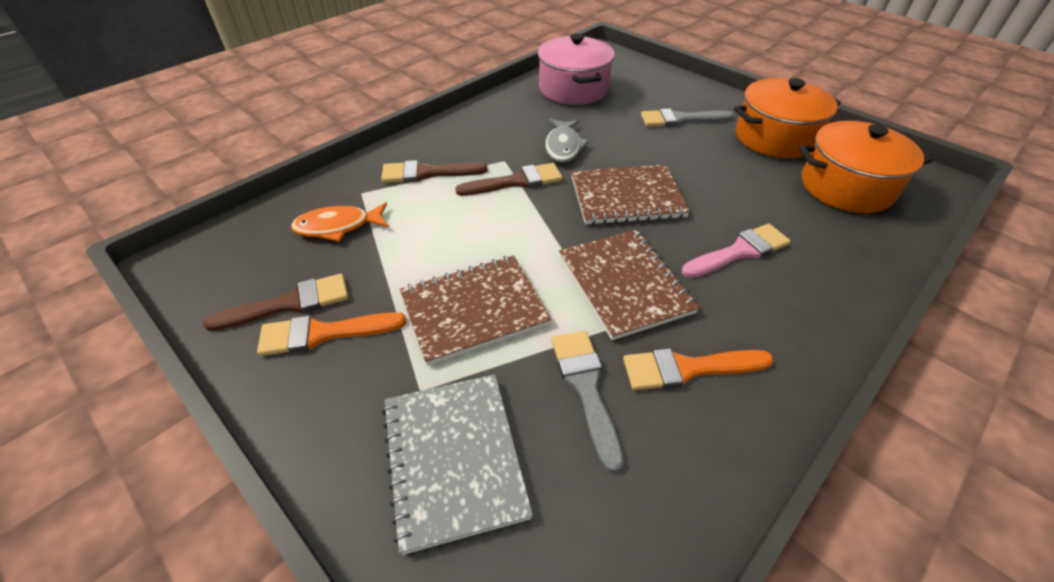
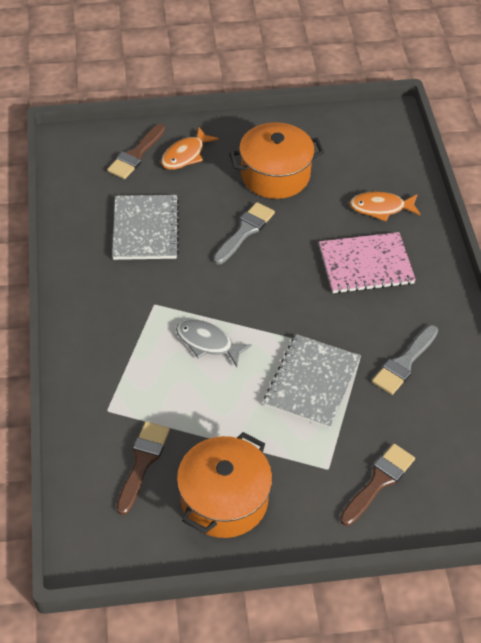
brown notebook: [400,256,551,366] [559,229,700,340] [571,165,690,225] = 3 -> none = 0
grey notebook: [382,374,533,555] = 1 -> [112,195,179,260] [264,334,361,429] = 2
orange brush: [257,312,406,356] [623,348,774,390] = 2 -> none = 0
orange fish: [291,202,388,242] = 1 -> [161,127,219,170] [349,192,421,221] = 2
pink brush: [682,224,791,278] = 1 -> none = 0
pink notebook: none = 0 -> [319,232,416,294] = 1
pink pot: [537,34,615,105] = 1 -> none = 0

